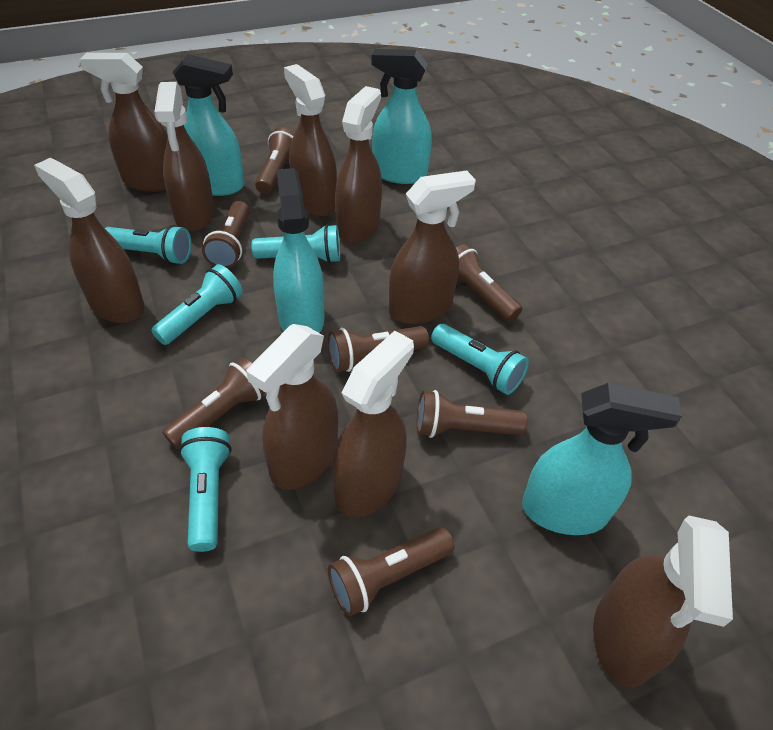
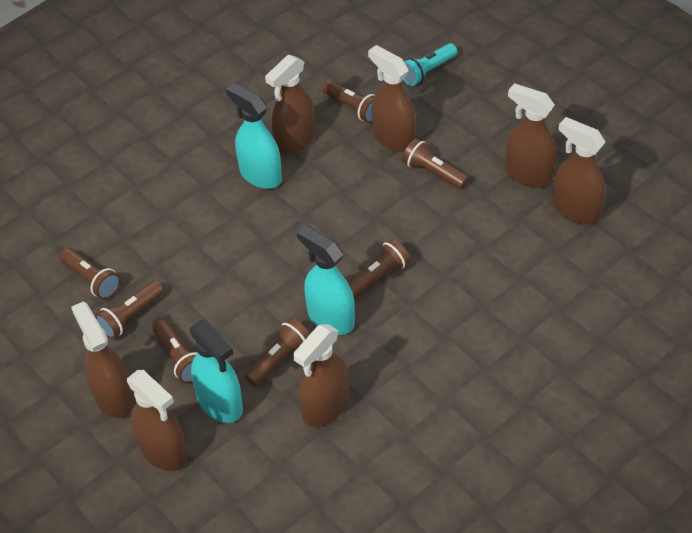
brown spray bottle: [34,158,145,323] [79,53,167,192] [154,82,214,232] [246,324,338,490] [284,64,337,217] [332,330,414,518] [335,86,382,243] [389,170,476,324] [593,516,733,688] = 9 -> [71,301,134,418] [127,370,187,471] [265,55,315,155] [293,324,349,427] [368,45,416,152] [505,83,557,187] [553,117,606,224] = 7
turquoise flashlight: [105,225,192,264] [151,264,243,345] [179,427,232,552] [251,224,340,263] [431,324,529,395] = 5 -> [403,43,457,86] = 1
turquoise spray bottle: [173,54,244,196] [273,168,324,333] [371,49,432,184] [522,383,682,535] = 4 -> [190,320,243,423] [226,83,282,189] [297,225,355,335] = 3

